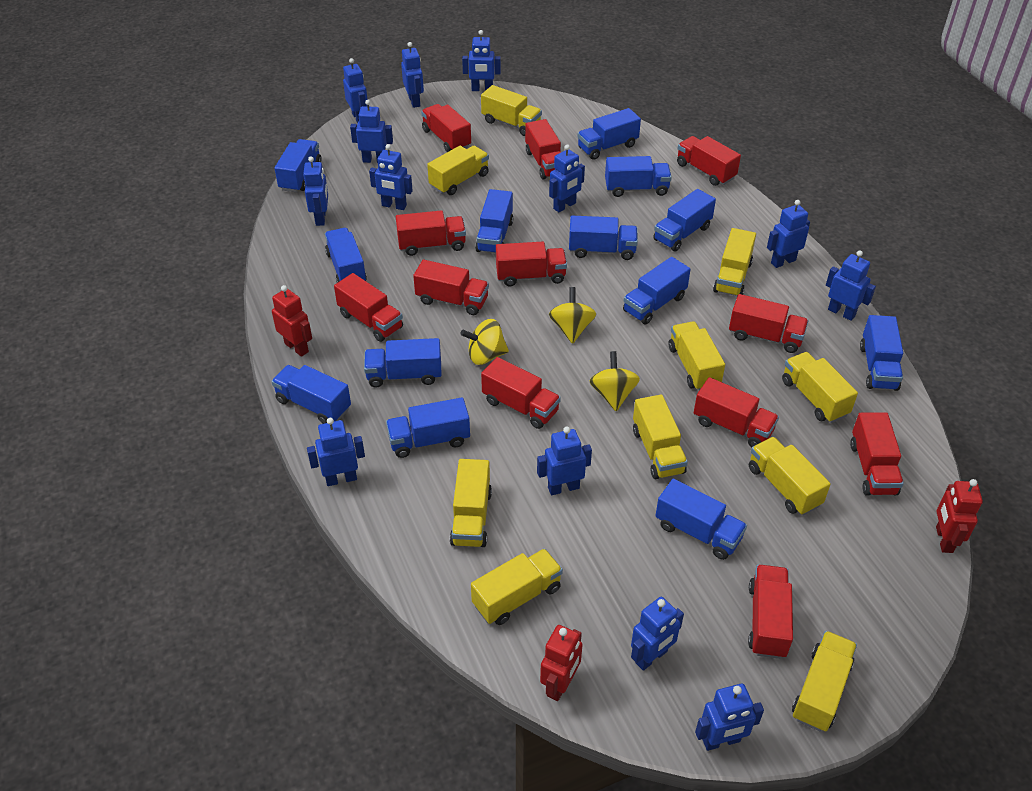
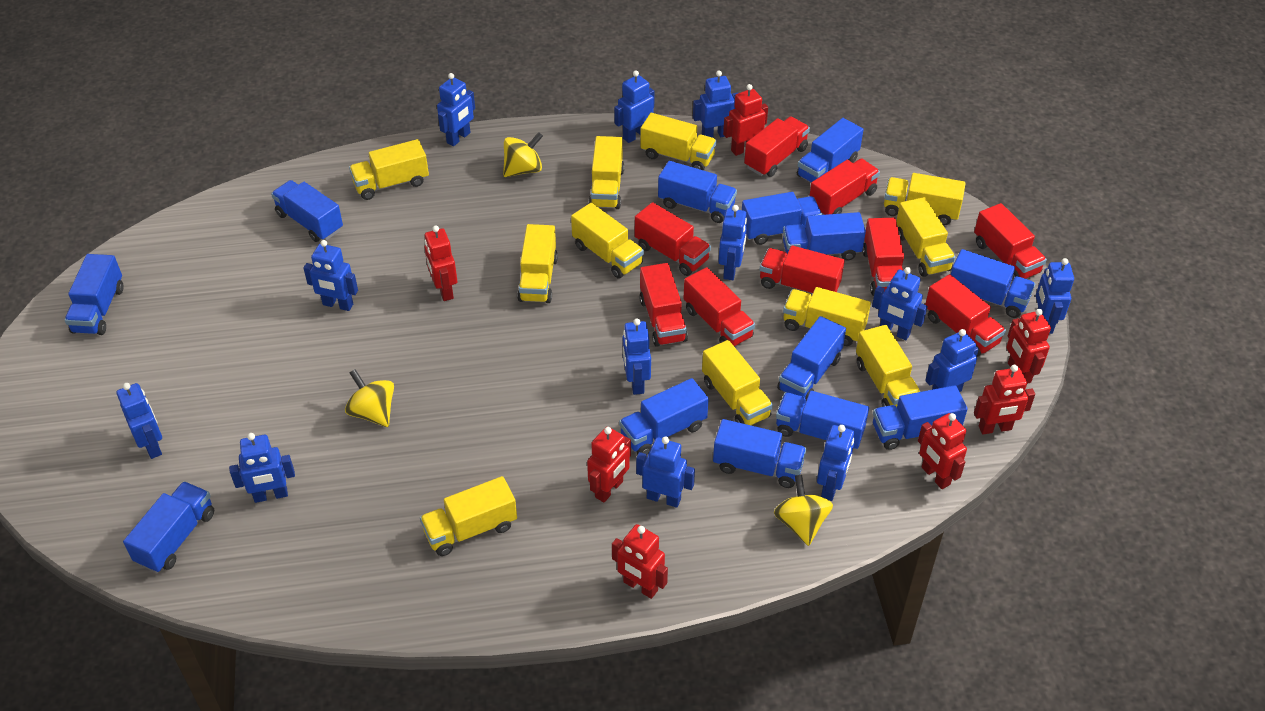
red robot: [272,285,312,357] [540,625,583,701] [936,479,983,553] = 3 -> [424,226,457,301] [587,426,631,502] [612,524,668,599] [723,84,768,156] [918,413,967,489] [974,365,1035,434] [1006,309,1051,384] = 7
red truck: [334,273,403,342] [396,210,466,256] [413,260,489,315] [421,104,471,152] [481,357,561,429] [496,242,567,287] [525,119,561,179] [677,136,741,186] [694,377,779,447] [729,294,809,353] [748,565,793,659] [850,412,904,496] = 12 -> [635,202,711,276] [639,263,688,347] [683,267,755,346] [744,116,810,177] [759,246,845,293] [810,158,880,215] [862,218,904,296] [925,274,1006,357] [974,203,1047,281] = 9
yellow truck: [427,146,489,195] [450,459,492,547] [471,549,563,625] [481,85,542,136] [633,394,688,479] [669,321,725,390] [713,228,756,296] [749,437,831,515] [782,352,858,423] [792,631,857,731] = 10 -> [349,139,429,200] [420,476,517,556] [517,224,558,303] [571,203,644,279] [589,136,625,209] [640,113,717,170] [702,340,773,425] [783,287,871,346] [856,325,921,407] [884,173,966,225] [896,197,955,277] = 11

